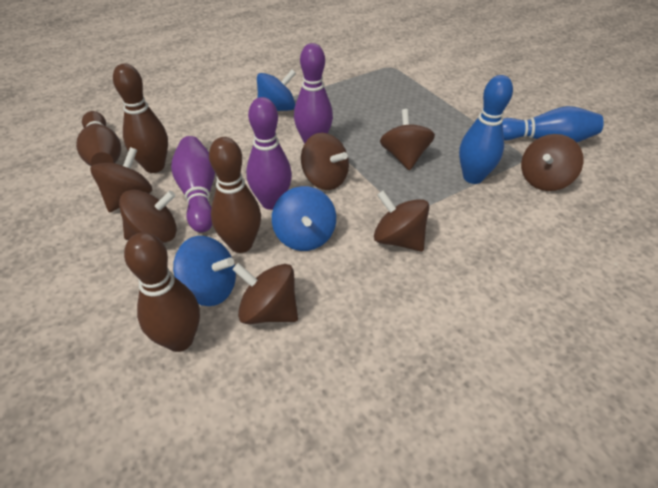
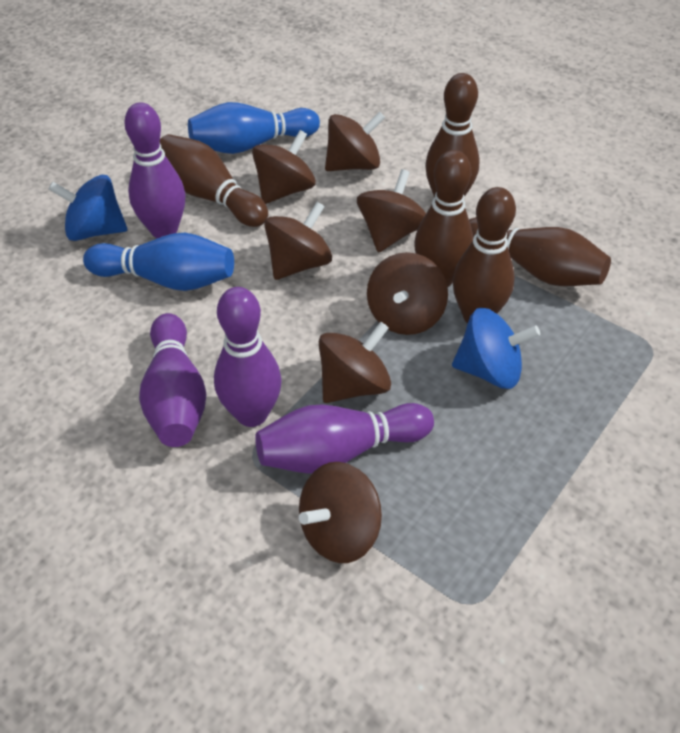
blue spinning top: [173,236,236,306] [257,70,296,111] [272,186,336,251] = 3 -> [48,175,128,241] [452,308,540,389] = 2
brown bowling pin: [76,111,121,166] [113,64,168,173] [124,232,200,352] [209,137,261,253] = 4 -> [160,134,268,227] [414,150,473,287] [425,73,480,197] [453,187,516,323] [469,217,611,286] = 5
purple bowling pin: [171,136,215,233] [246,97,292,210] [294,43,333,144] = 3 -> [124,102,186,238] [139,313,207,447] [214,287,282,427] [255,403,434,473] = 4

